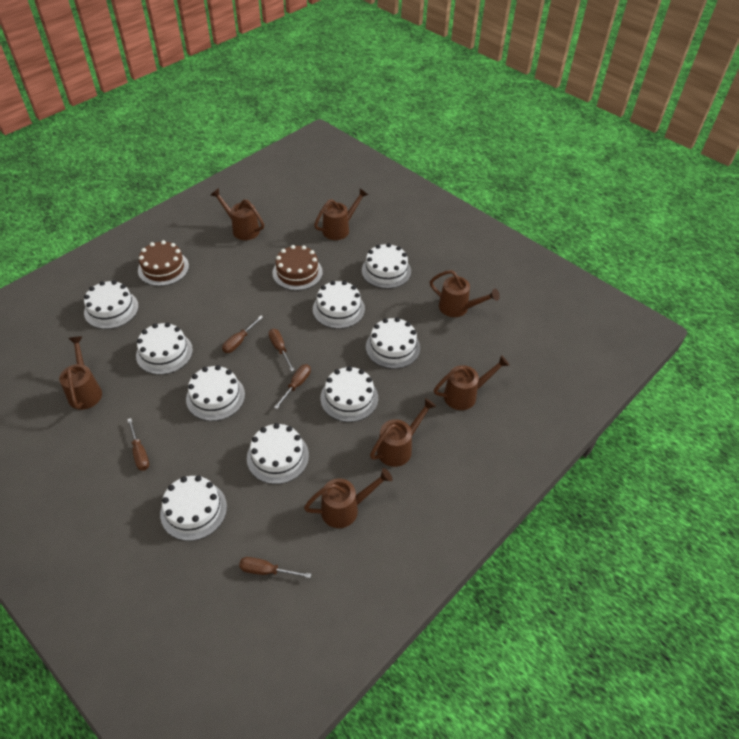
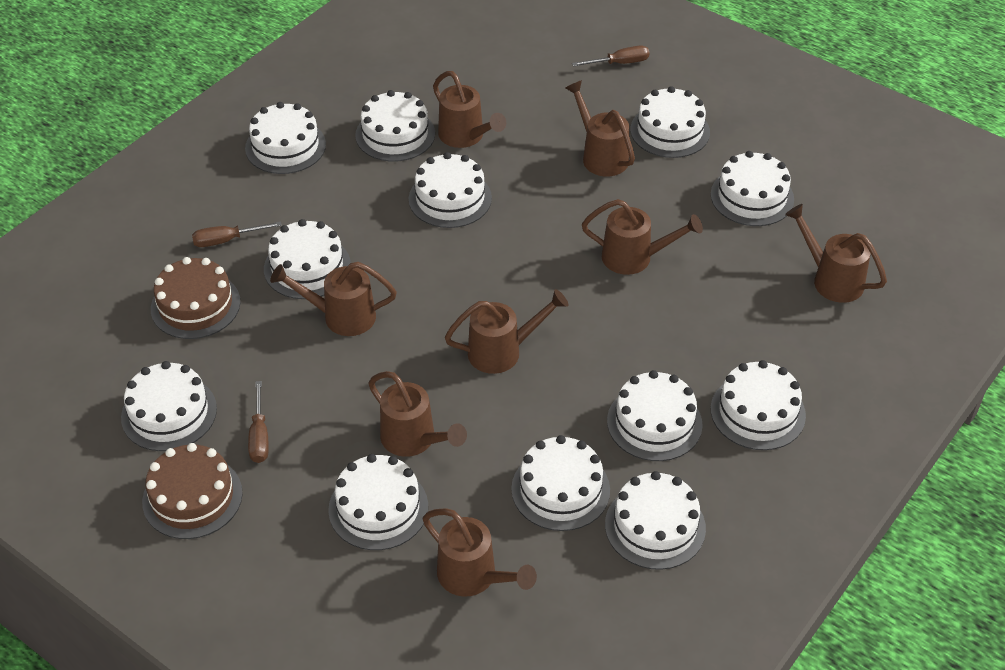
brown screwdriver: [127,418,149,471] [222,316,263,353] [239,557,311,578] [269,329,295,372] [274,364,311,409] = 5 -> [192,221,282,247] [248,381,269,463] [572,46,650,67] = 3
brown watering can: [59,336,102,410] [211,188,264,240] [304,468,393,528] [314,188,368,240] [370,398,436,467] [430,270,500,317] [434,355,510,410] = 7 -> [270,262,397,336] [368,371,467,457] [423,508,537,597] [433,71,506,148] [445,289,569,374] [565,80,635,177] [582,199,703,275] [785,204,887,303] = 8
white cake: [84,280,139,329] [136,322,193,375] [160,475,227,541] [186,365,245,421] [247,423,309,484] [313,281,365,329] [320,366,378,422] [362,243,411,289] [366,317,420,369] = 9 -> [121,361,217,451] [245,102,326,174] [264,219,351,299] [328,454,428,550] [355,90,435,162] [409,152,492,228] [511,435,610,531] [605,471,706,570] [607,370,703,461] [630,86,710,158] [711,151,794,226] [711,360,806,450] = 12

